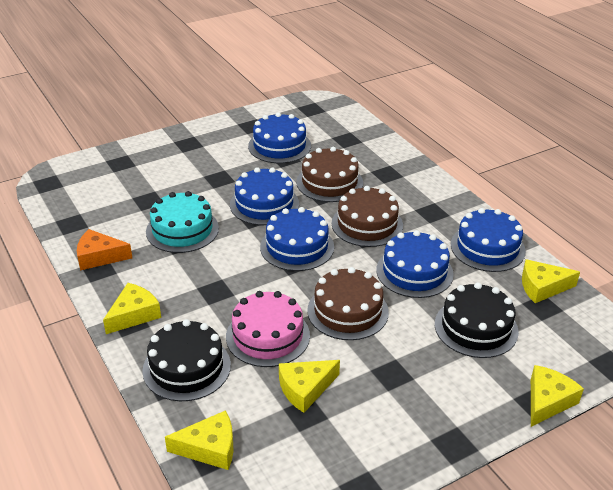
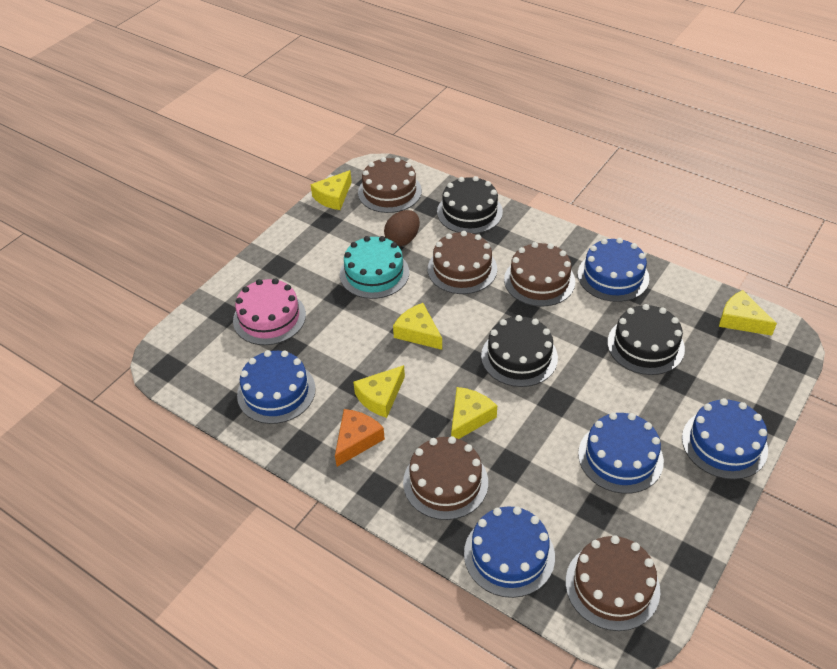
black cake: [142,319,231,401] [435,282,519,358] = 2 -> [437,176,503,234] [481,315,558,387] [608,304,685,375] = 3
brown cake: [296,147,363,202] [307,267,389,340] [332,186,403,247] = 3 -> [358,157,422,213] [403,436,488,520] [428,231,497,294] [504,242,575,307] [566,535,660,631] = 5
brown egg: none = 0 -> [384,210,420,246] = 1

